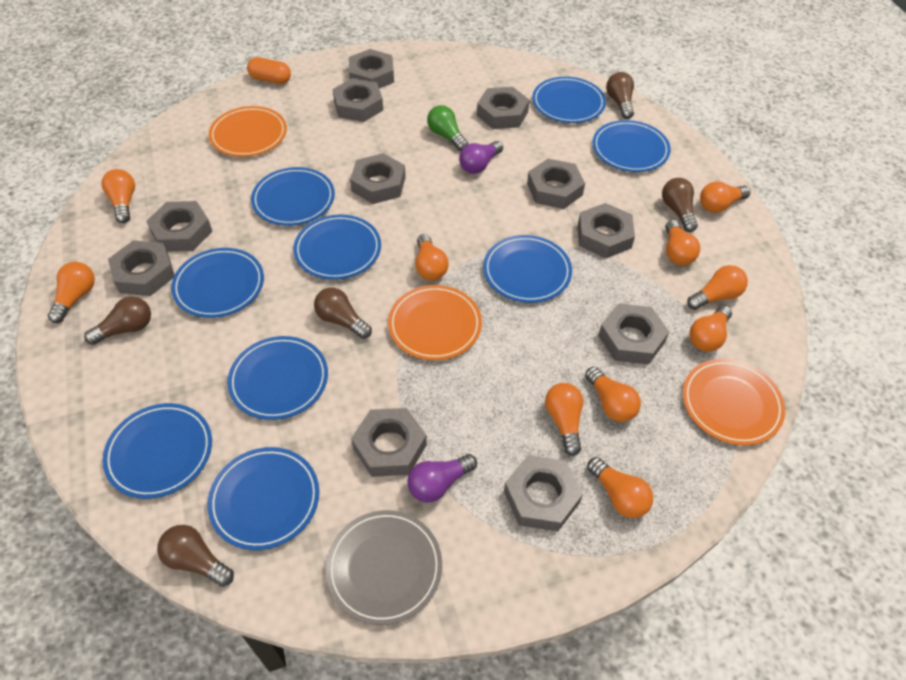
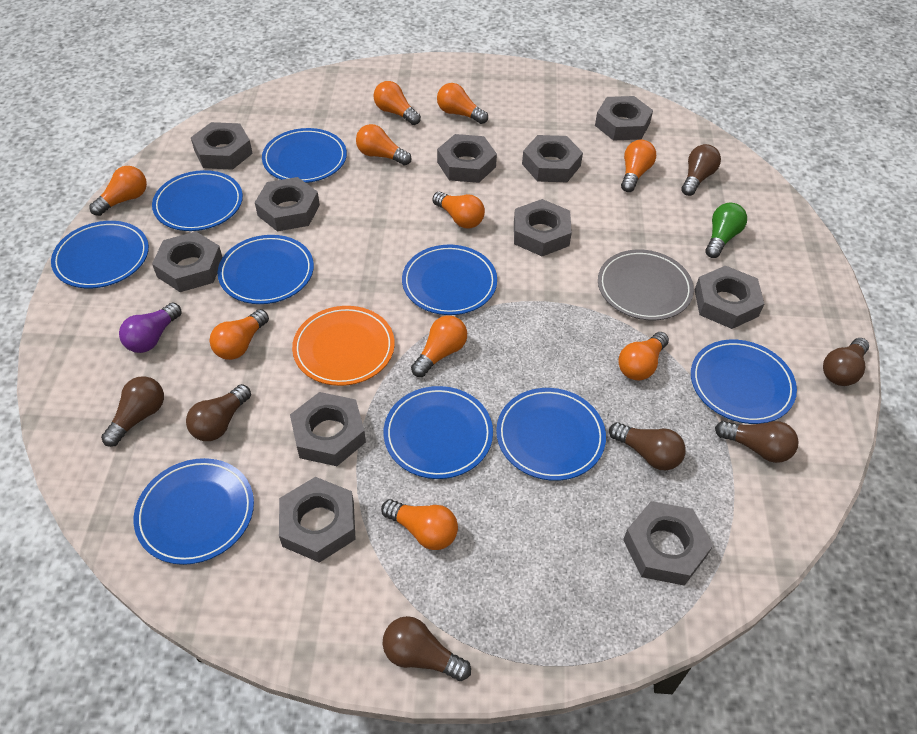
brown light bulb: [84,296,151,345] [157,525,234,587] [314,287,372,339] [606,72,634,119] [662,178,698,232] = 5 -> [101,376,164,447] [186,384,251,441] [383,616,471,681] [609,422,686,470] [682,144,721,196] [715,421,799,463] [823,338,869,386] = 7
orange capsule: [247,57,291,84] = 1 -> none = 0
orange plate: [209,106,287,157] [388,285,482,360] [682,359,785,445] = 3 -> [292,306,395,386] = 1
purple light bulb: [407,454,477,503] [459,141,503,174] = 2 -> [119,302,182,353] = 1

